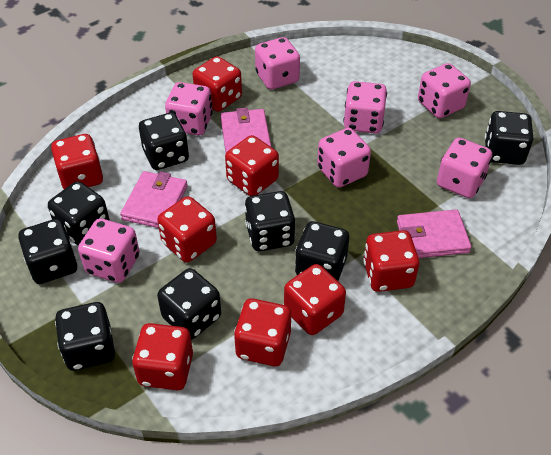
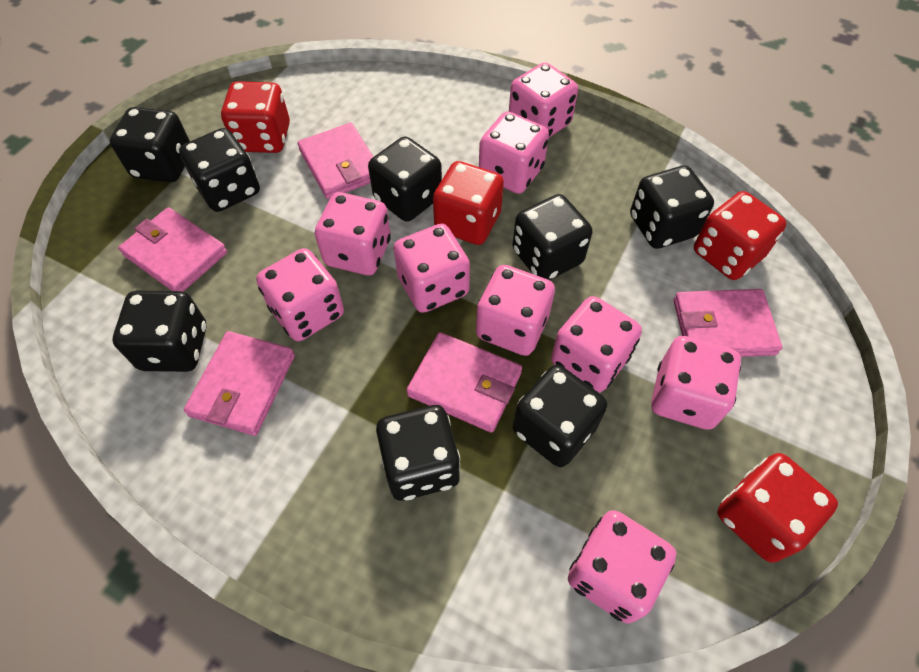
pink dice: [78,218,140,283] [165,82,213,136] [255,37,300,90] [317,128,371,188] [343,81,387,134] [418,63,471,118] [437,138,492,198] = 7 -> [256,248,344,341] [315,192,391,275] [393,224,470,313] [476,265,555,356] [479,112,549,194] [509,63,578,137] [551,296,642,393] [568,510,676,624] [651,336,741,430] = 9
pink wallet: [120,171,188,228] [221,108,271,153] [397,209,471,258] = 3 -> [118,207,227,292] [184,331,295,436] [298,123,373,199] [406,332,522,433] [674,289,782,357] = 5
red dice: [51,134,103,189] [132,323,193,390] [157,196,217,262] [192,56,242,112] [225,135,279,196] [234,298,291,366] [284,264,346,335] [363,230,419,292] = 8 -> [221,81,290,153] [433,161,504,245] [694,191,787,280] [717,453,838,563] = 4

